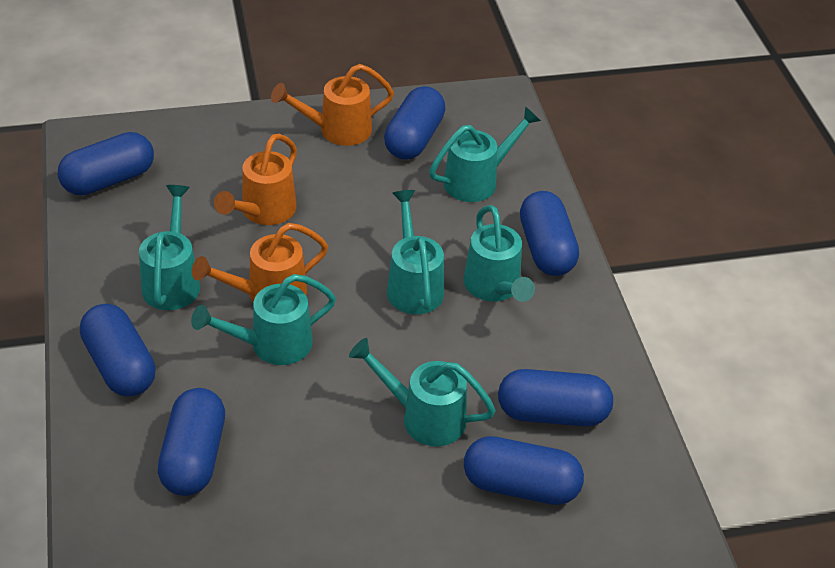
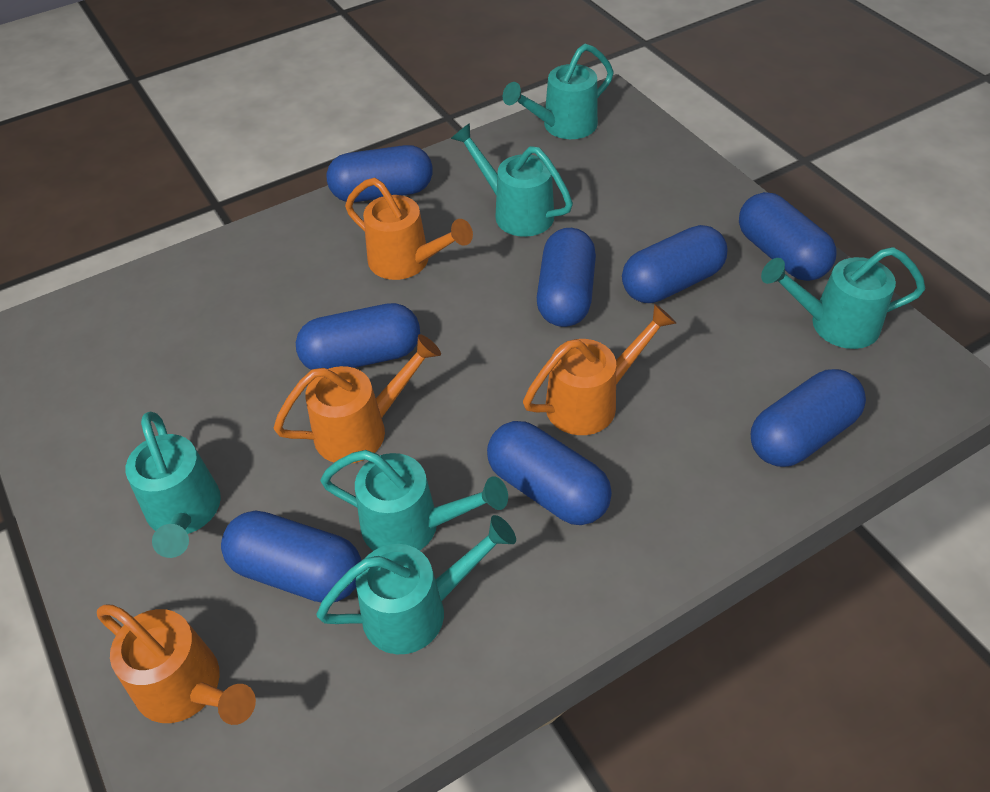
blue capsule: [58,132,154,196] [80,304,156,396] [158,388,225,496] [384,86,445,160] [464,436,584,505] [498,369,613,426] [520,191,579,276] = 7 -> [221,511,362,602] [296,303,420,370] [327,145,433,202] [487,421,612,525] [537,228,596,327] [622,225,728,303] [739,192,837,281] [751,369,866,467] = 8
orange watering can: [192,223,328,302] [214,134,297,225] [271,64,394,146] = 3 -> [97,604,256,725] [274,334,441,464] [345,178,473,280] [523,304,676,435] = 4

